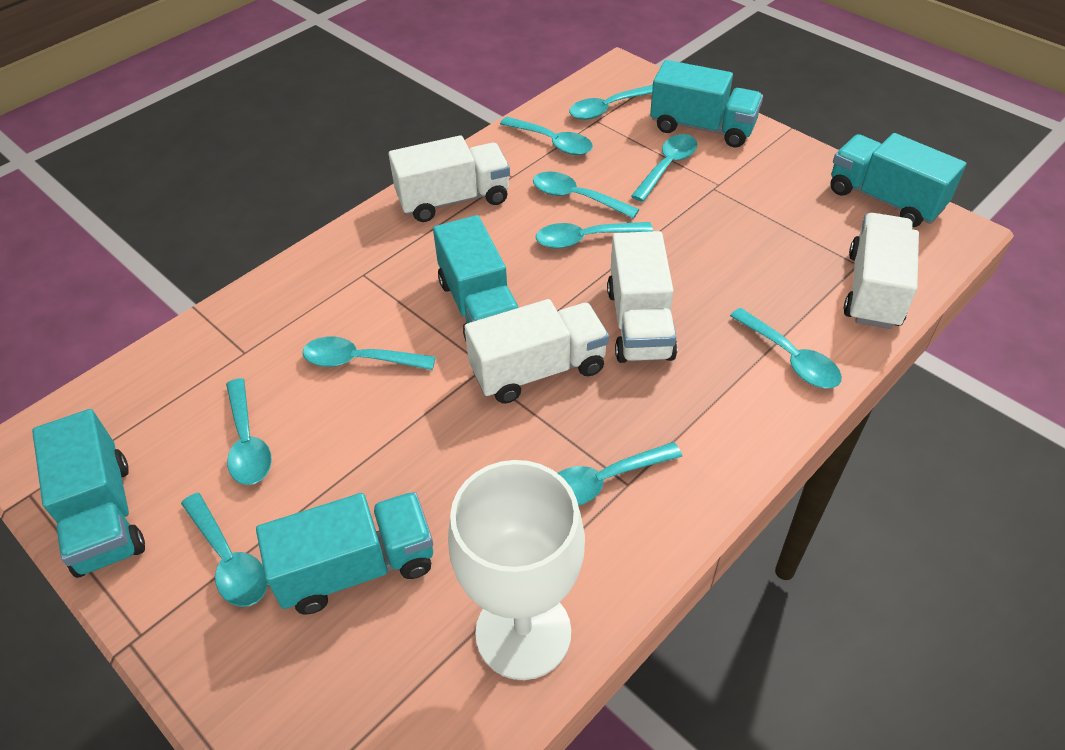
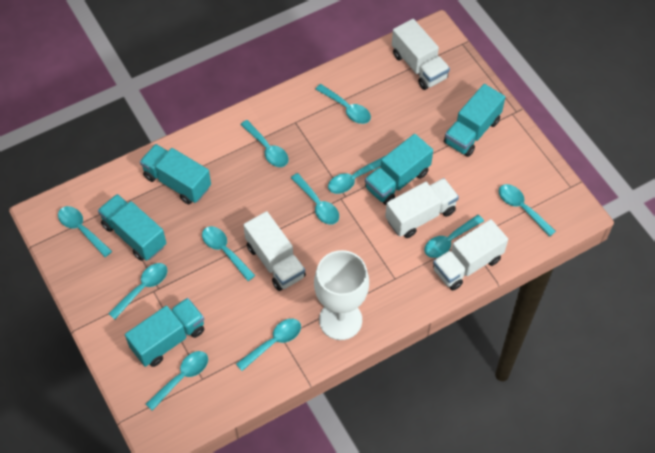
turquoise spoon: [181,493,268,607] [226,378,272,485] [303,336,436,370] [500,117,593,155] [533,171,639,219] [536,222,653,249] [558,442,683,506] [569,85,653,120] [631,134,697,202] [730,308,842,388] = 10 -> [58,206,112,257] [108,263,168,319] [146,351,208,411] [202,226,256,281] [236,319,301,371] [240,120,288,167] [291,173,339,225] [315,84,371,124] [328,156,385,194] [424,215,484,258] [499,184,556,237] = 11

